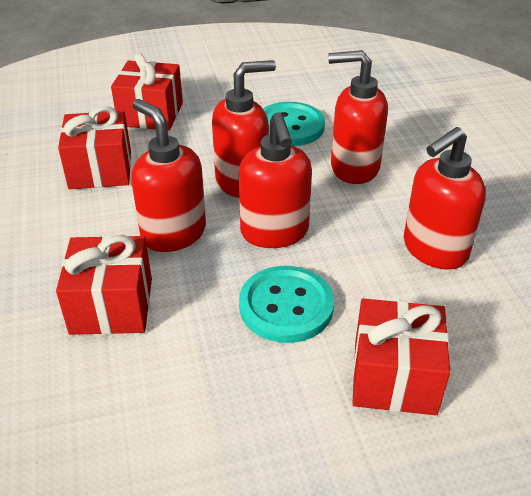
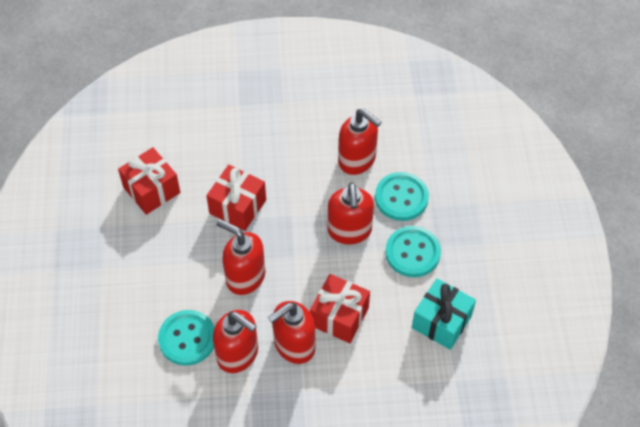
red gift: [56,235,152,335] [58,106,131,189] [111,53,183,131] [352,298,450,415] = 4 -> [118,147,180,215] [206,165,266,231] [310,274,370,343] = 3
turquoise button: [239,266,334,343] [263,102,325,146] = 2 -> [158,310,215,366] [375,172,429,221] [385,226,441,277] = 3
turquoise gift: none = 0 -> [412,278,476,350] = 1

